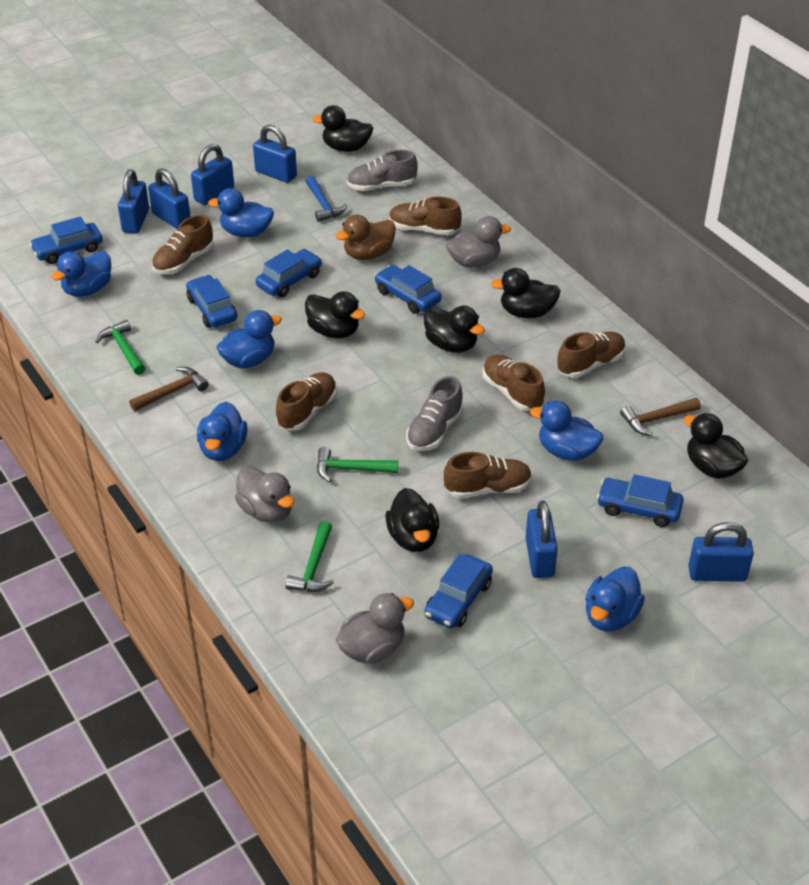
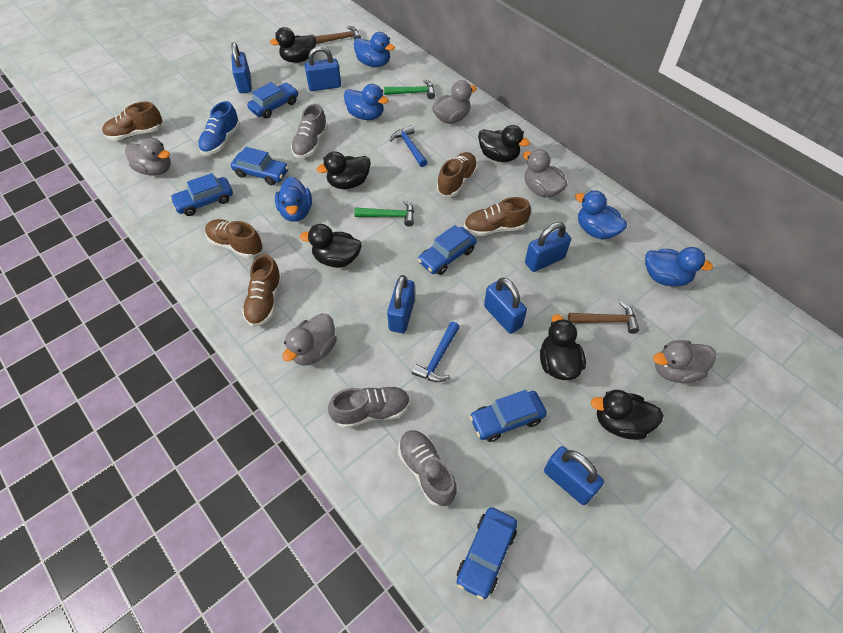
blue duck: [51,251,111,297] [197,401,248,461] [208,188,274,237] [216,310,282,368] [530,401,603,461] [585,567,645,631] = 6 -> [275,176,312,222] [344,84,389,120] [354,32,395,67] [575,190,627,239] [645,247,713,286] = 5
blue hammer: [306,176,348,222] = 1 -> [390,125,428,167] [412,321,460,382] = 2
blue shoe: none = 0 -> [198,101,240,155] = 1
brown duck: [336,215,396,260] = 1 -> none = 0
brown shoe: [152,215,214,274] [276,372,337,431] [389,196,462,235] [444,452,532,498] [483,355,545,411] [557,332,626,378] = 6 -> [102,102,163,141] [205,219,263,258] [242,254,282,327] [437,152,477,197] [464,197,531,236] = 5
green hammer: [95,320,145,375] [286,521,334,592] [317,447,398,482] = 3 -> [354,200,414,227] [384,79,435,99] = 2
grey duck: [235,466,294,523] [336,593,414,664] [446,216,511,268] = 3 -> [125,138,171,176] [283,313,337,366] [432,80,477,124] [523,149,568,198] [653,340,716,383] = 5
grey shoe: [347,150,418,191] [406,376,463,451] = 2 -> [291,104,328,158] [328,386,410,428] [398,430,457,506] = 3

